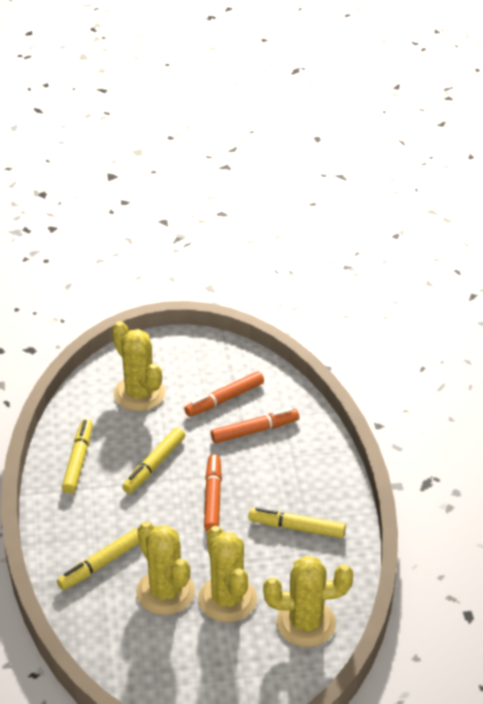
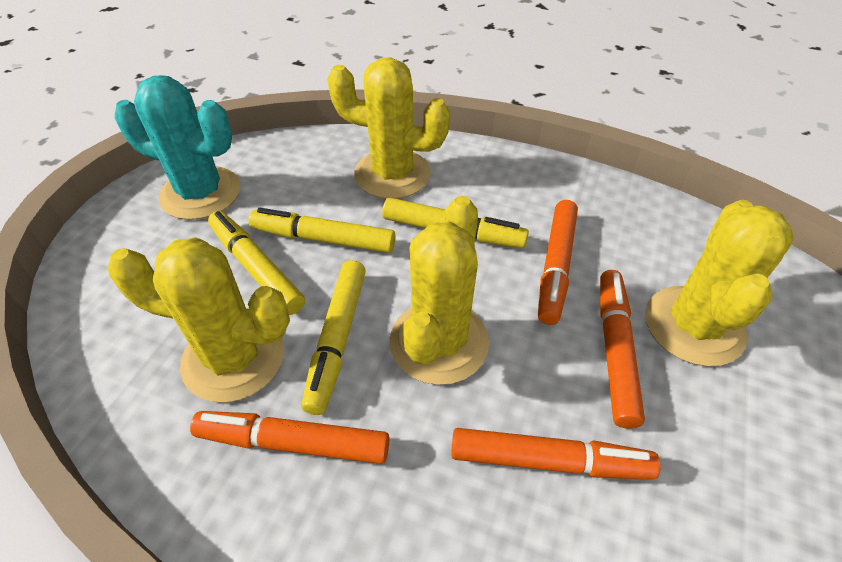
orange marker: [184,371,264,417] [204,454,222,531] [211,408,299,443] = 3 -> [190,411,389,464] [451,428,661,480] [538,200,578,325] [600,270,645,429] = 4
turquoise cactus: none = 0 -> [115,75,241,220] = 1

